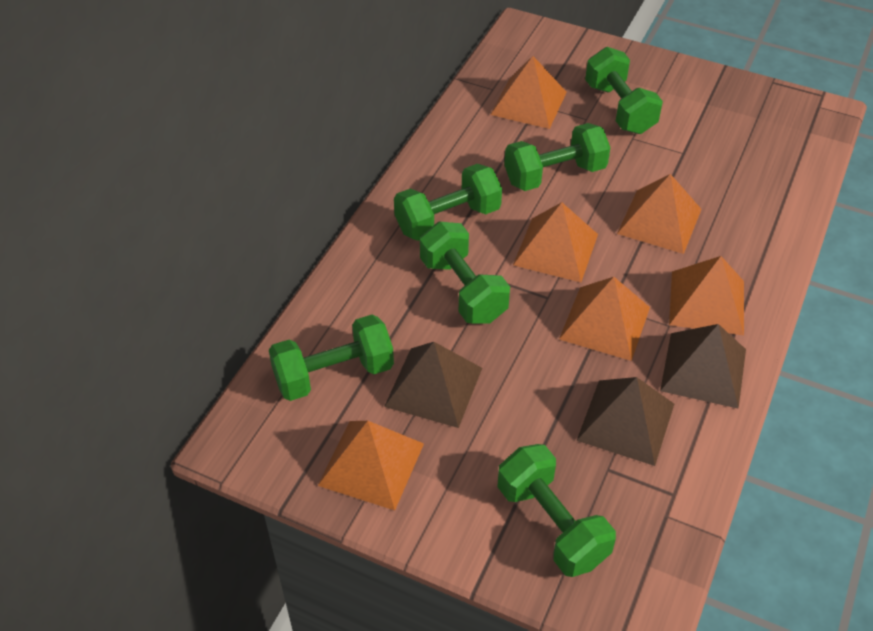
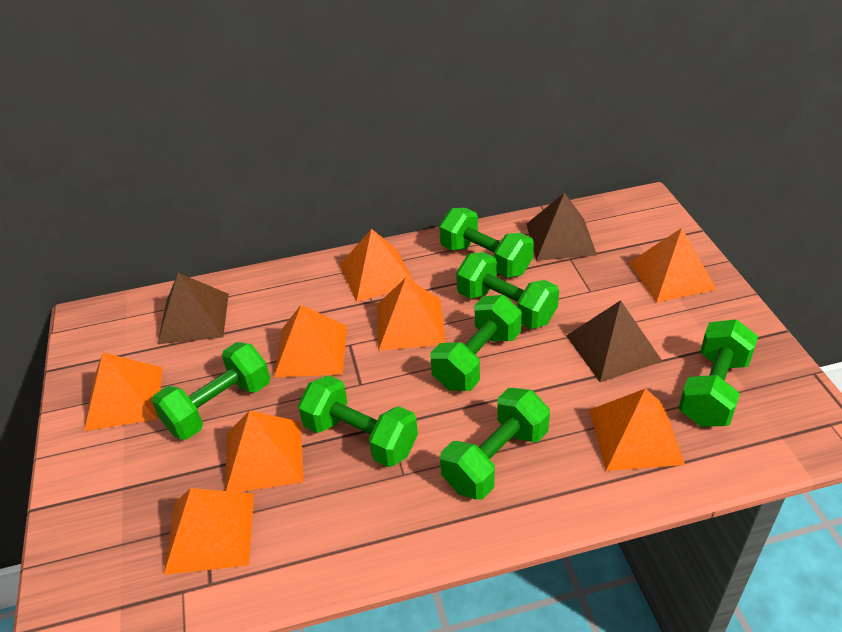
green dumbbell: [269,315,394,401] [394,164,502,241] [420,221,510,324] [498,444,616,577] [504,123,610,191] [585,47,663,134] = 6 -> [152,342,270,440] [298,375,418,467] [430,295,522,391] [439,208,534,278] [440,388,550,500] [456,252,559,329] [679,319,758,427] = 7
orange pyramid: [318,421,424,510] [491,56,567,129] [513,202,598,282] [559,277,650,361] [617,174,702,254] [669,256,744,335] = 6 -> [84,353,163,431] [164,488,254,575] [225,411,304,492] [274,304,347,377] [340,229,415,302] [377,278,446,351] [590,388,685,471] [629,228,717,303] = 8

